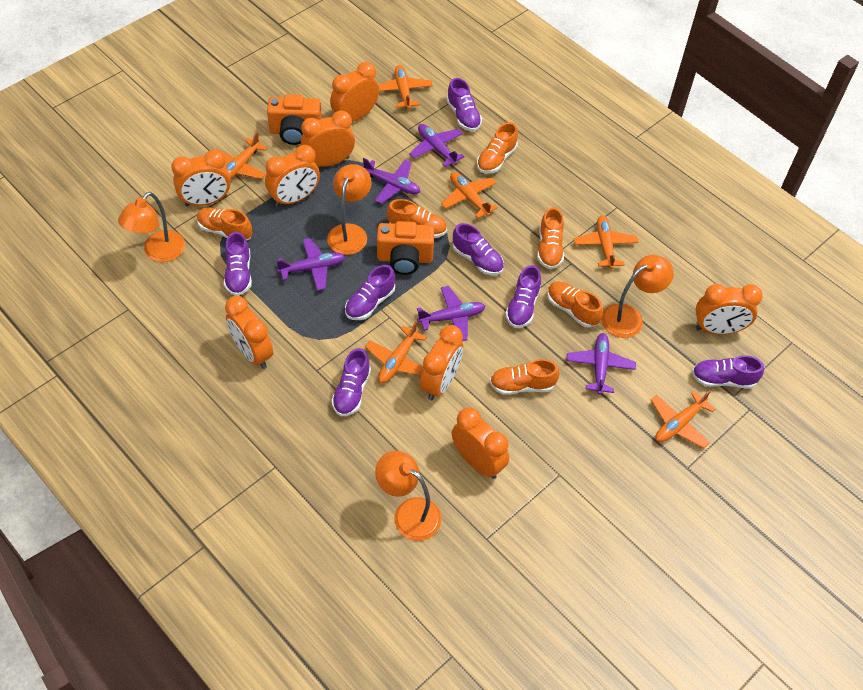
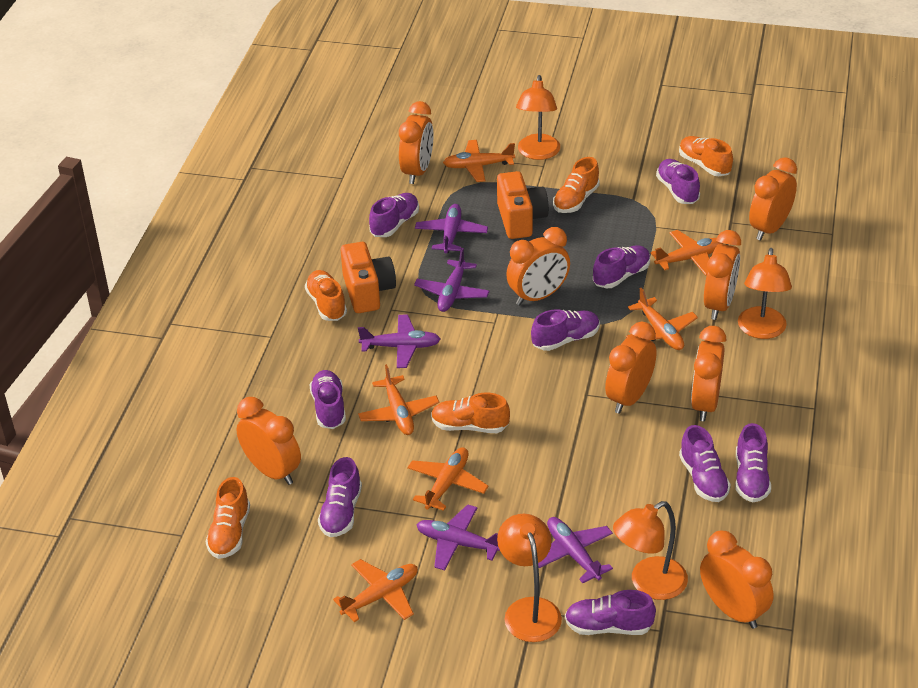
orange shoe: [197,207,252,241] [387,199,447,238] [477,122,518,173] [490,359,560,395] [537,207,564,269] [547,282,603,328] = 6 -> [205,477,250,559] [305,270,347,321] [431,393,510,433] [553,157,600,213] [679,136,733,176] = 5
purple shoe: [224,232,252,296] [331,348,371,416] [345,265,395,320] [447,78,482,131] [453,223,504,275] [505,265,541,328] [692,355,764,389] = 7 -> [309,370,346,429] [318,457,362,537] [369,193,419,237] [531,309,600,351] [565,590,656,635] [593,245,650,288] [656,159,700,204] [679,425,731,502] [735,423,771,502] = 9

